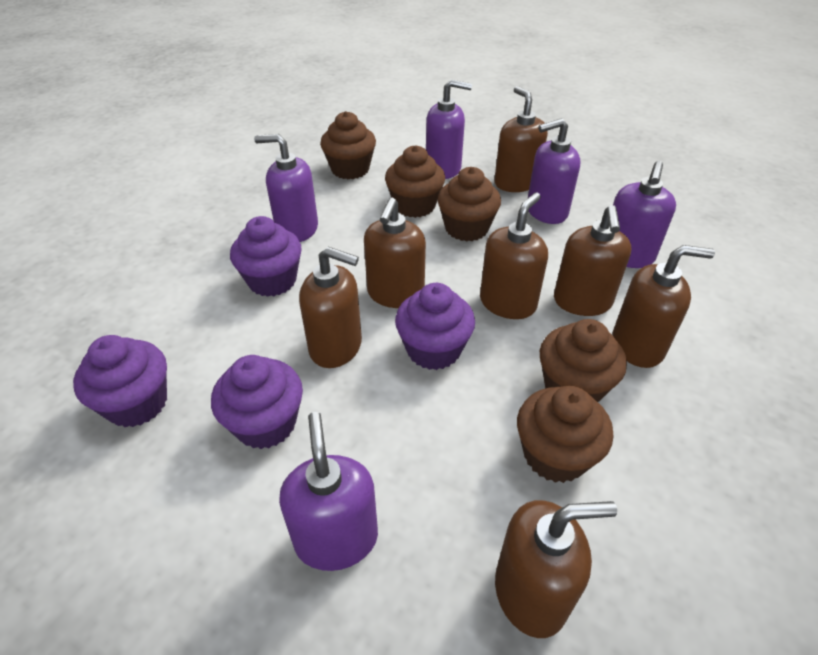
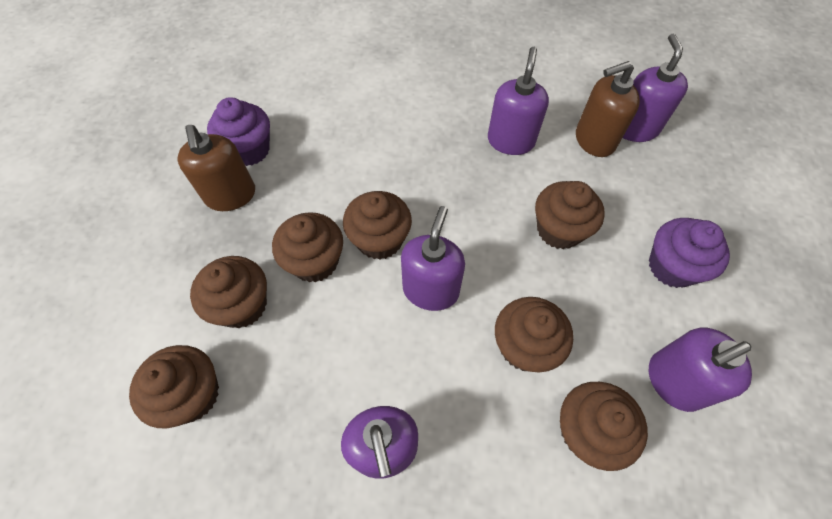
brown cupcake: [320,111,376,179] [385,145,445,218] [438,167,501,242] [517,386,613,483] [540,319,627,402] = 5 -> [129,345,219,428] [190,256,267,328] [272,212,343,282] [343,191,412,260] [495,297,573,372] [535,181,605,249] [560,382,648,471] = 7
brown soap dispenser: [299,247,362,368] [364,197,426,308] [480,192,548,319] [494,86,548,192] [495,500,617,638] [554,205,631,316] [612,245,715,368] = 7 -> [177,125,255,211] [576,61,640,157] = 2
purple cupcake: [73,335,167,427] [211,355,303,449] [230,216,302,297] [395,283,475,370] = 4 -> [207,97,270,166] [649,218,730,288] = 2

